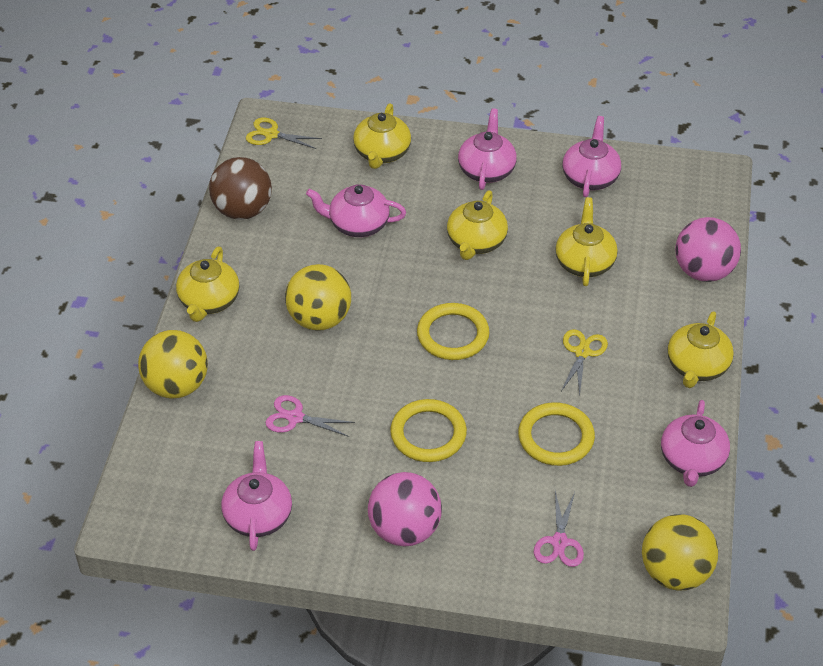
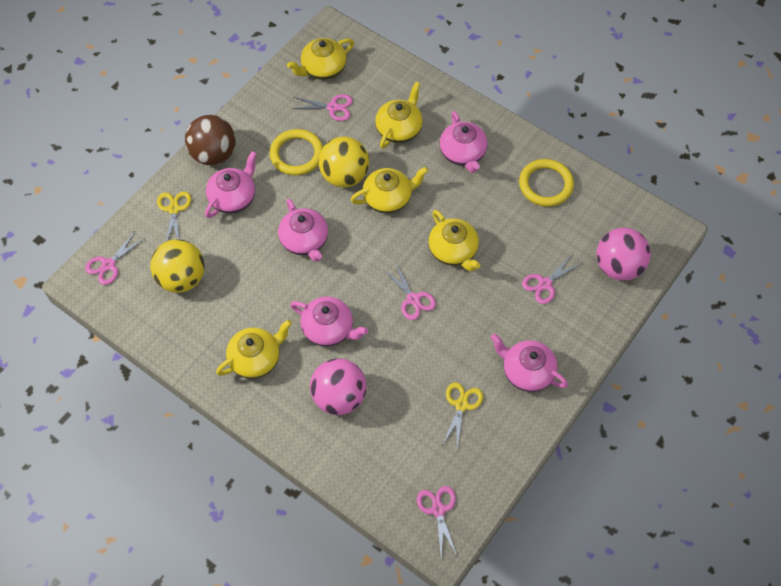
pink scissors: [265,395,355,437] [534,491,584,567] = 2 -> [85,231,145,285] [291,94,353,121] [384,261,436,320] [417,486,457,556] [522,254,582,304] = 5
yellow ball: [138,330,208,399] [285,264,351,331] [642,514,718,591] = 3 -> [150,239,205,293] [319,137,369,187] = 2
yellow ring: [390,399,467,462] [417,303,489,360] [518,402,595,466] = 3 -> [270,129,323,175] [519,159,574,207] = 2

